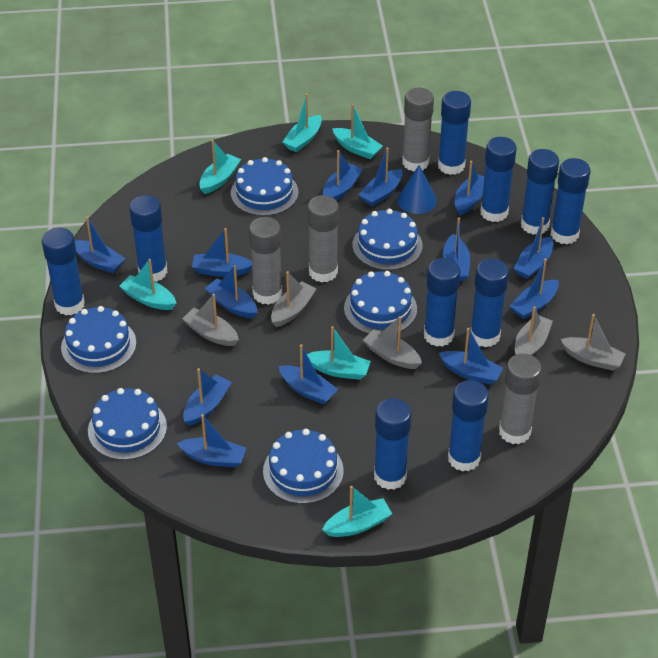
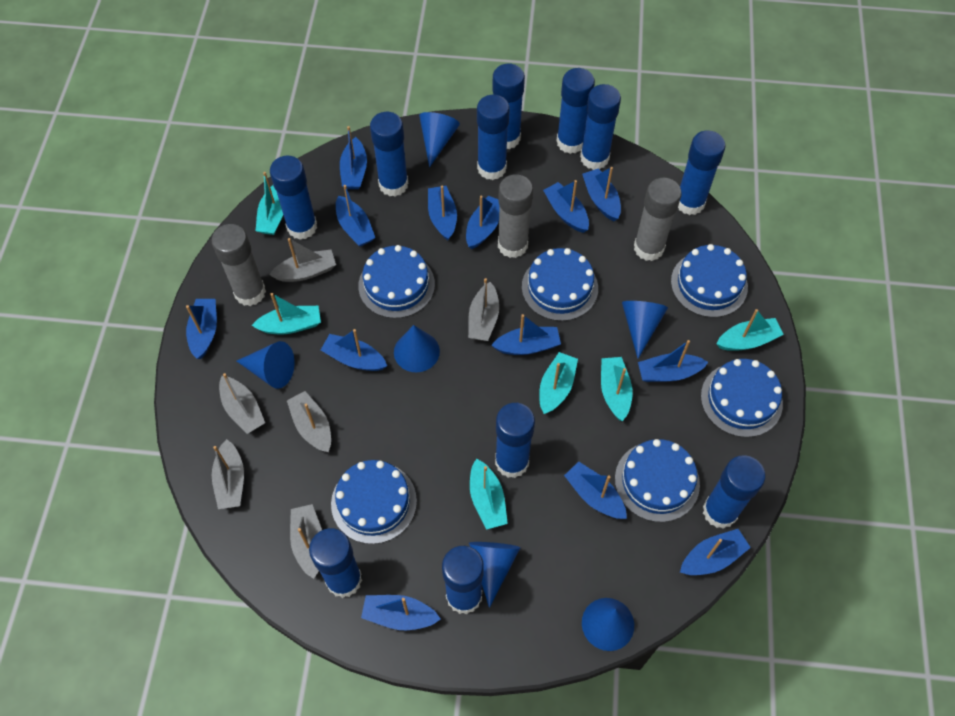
blue cone: [397,165,437,214] = 1 -> [237,341,295,389] [394,325,440,372] [419,112,460,167] [469,542,520,608] [582,598,634,651] [622,301,668,358] = 6
blue glue stick: [42,228,85,315] [129,195,167,282] [374,398,412,490] [424,258,461,347] [438,91,471,175] [448,380,489,471] [470,259,509,347] [480,137,517,222] [521,149,559,235] [551,158,591,244] = 10 -> [270,156,317,240] [309,528,362,598] [370,112,408,197] [442,546,484,614] [477,95,510,180] [492,64,525,149] [495,403,535,478] [556,68,595,154] [580,84,621,170] [678,131,726,215] [703,455,766,529] = 11
grey boat: [182,294,239,346] [271,271,317,327] [363,316,422,369] [515,306,553,356] [560,314,625,371] = 5 -> [212,439,244,509] [219,373,265,434] [269,238,336,282] [287,391,331,452] [290,504,322,579] [468,278,499,341] = 6
grey glue stick: [249,217,282,305] [307,195,339,283] [402,88,434,171] [499,354,542,444] = 4 -> [212,224,266,306] [498,174,533,258] [634,178,682,261] = 3

